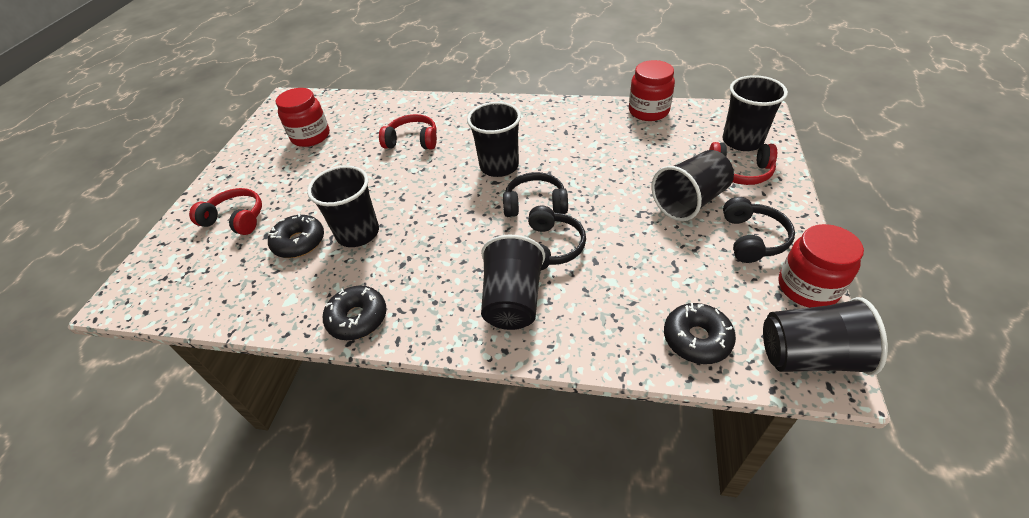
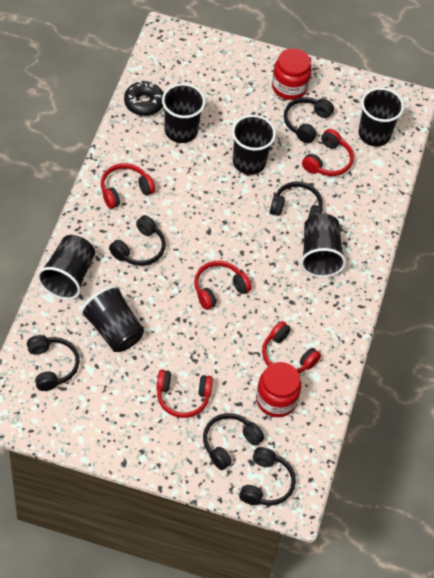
black donut: [268,213,324,258] [323,286,387,340] [664,303,736,364] = 3 -> [124,81,164,116] = 1
black headphones: [503,172,568,217] [528,206,586,270] [723,197,795,263] = 3 -> [27,335,80,391] [109,215,166,266] [203,413,264,470] [239,447,296,506] [270,181,322,218] [284,97,334,143] = 6
red headphones: [189,188,262,235] [379,114,437,149] [709,142,777,185] = 3 -> [101,163,155,209] [157,370,213,418] [194,261,251,310] [262,321,321,373] [302,129,354,176] = 5
red jar: [276,88,330,147] [629,60,675,121] [778,224,864,308] = 3 -> [256,362,301,417] [272,48,311,100] = 2

